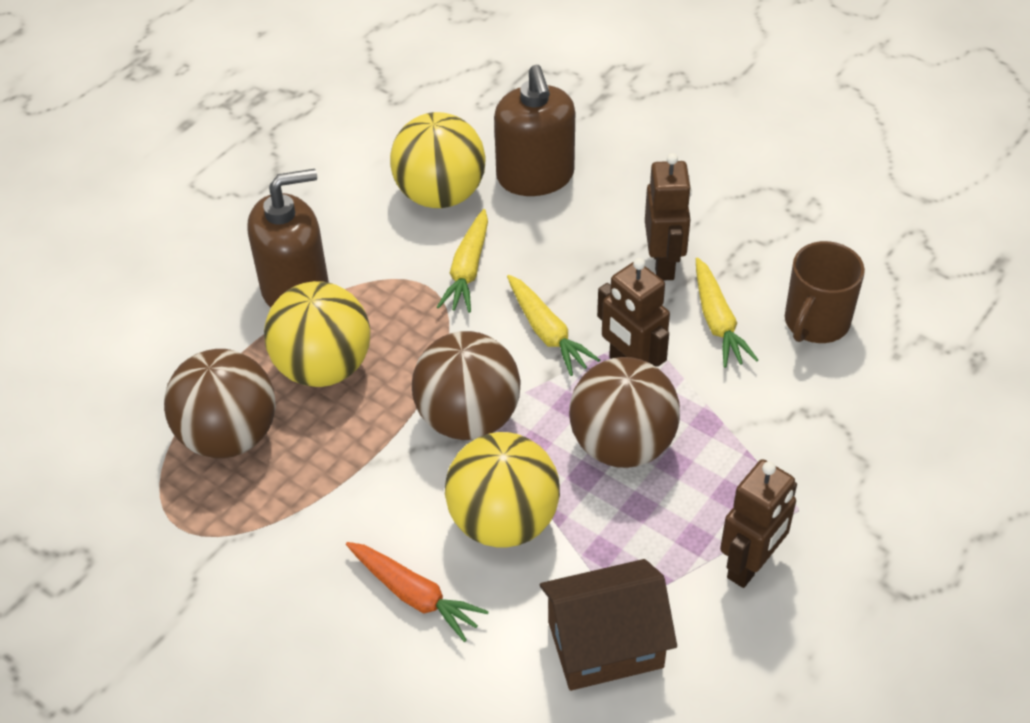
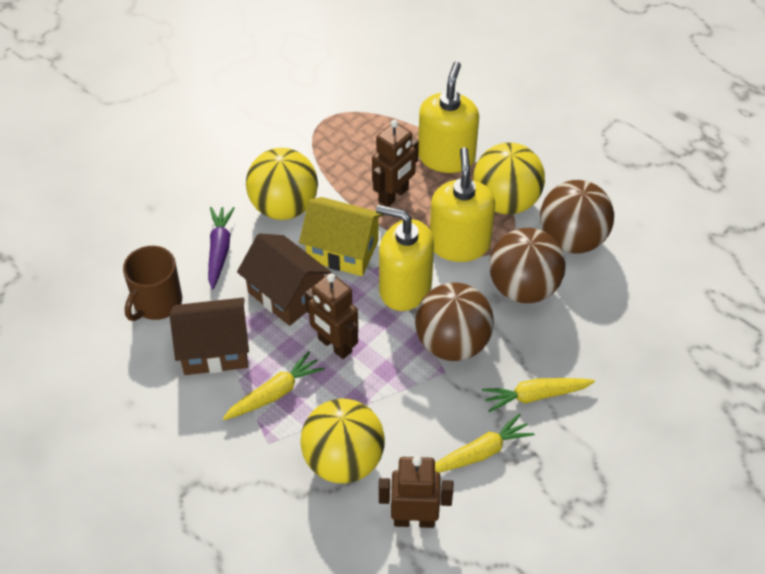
brown house: [540,559,677,691] = 1 -> [170,298,249,375] [237,233,332,326] = 2
brown soap dispenser: [248,169,329,308] [494,65,575,196] = 2 -> none = 0
orange carrot: [346,542,489,642] = 1 -> none = 0
purple carrot: none = 0 -> [208,207,235,289] = 1
yellow house: none = 0 -> [299,197,384,276] = 1
yellow soap dispenser: none = 0 -> [376,205,434,311] [418,61,479,173] [430,147,495,262] = 3

